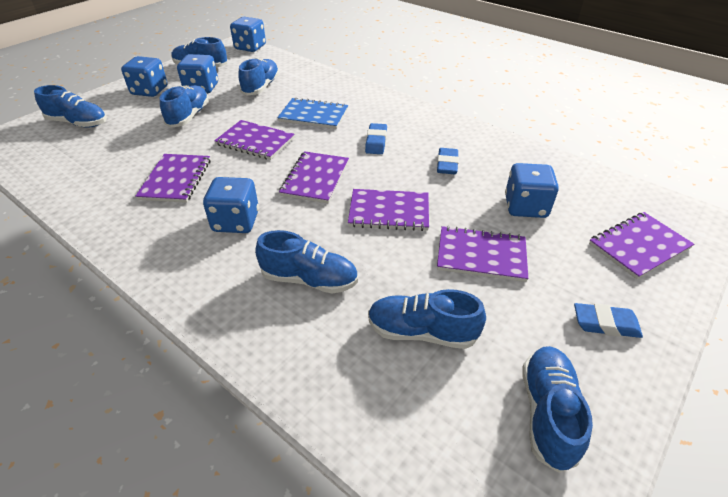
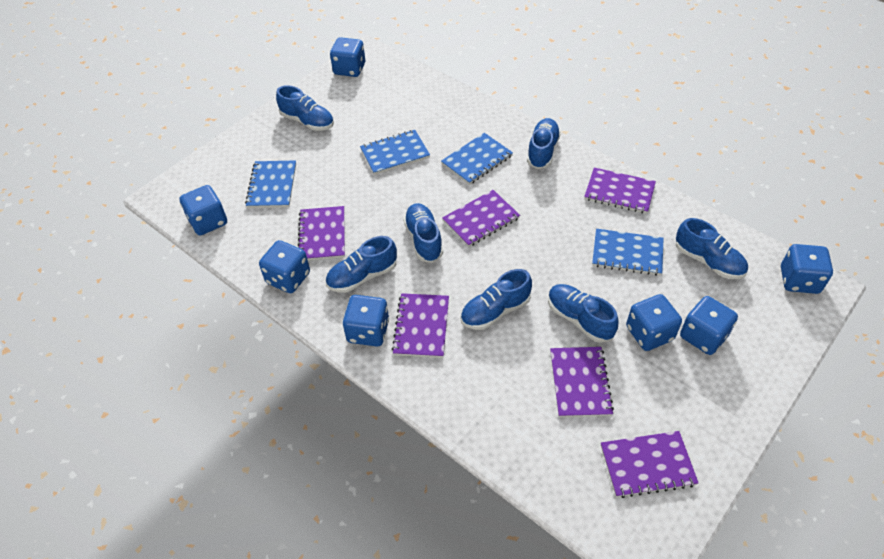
blue dice: [121,56,168,97] [177,54,218,94] [203,177,259,233] [230,17,266,52] [505,163,559,218] = 5 -> [179,185,227,235] [259,240,310,293] [330,37,365,77] [343,295,389,347] [626,294,682,351] [680,296,738,355] [781,244,833,294] = 7
blue eraser: [365,123,387,154] [437,148,459,174] [574,303,643,338] = 3 -> none = 0
blue notebook: [277,97,348,129] = 1 -> [245,160,296,208] [360,130,430,175] [441,133,513,185] [592,229,664,276] = 4

